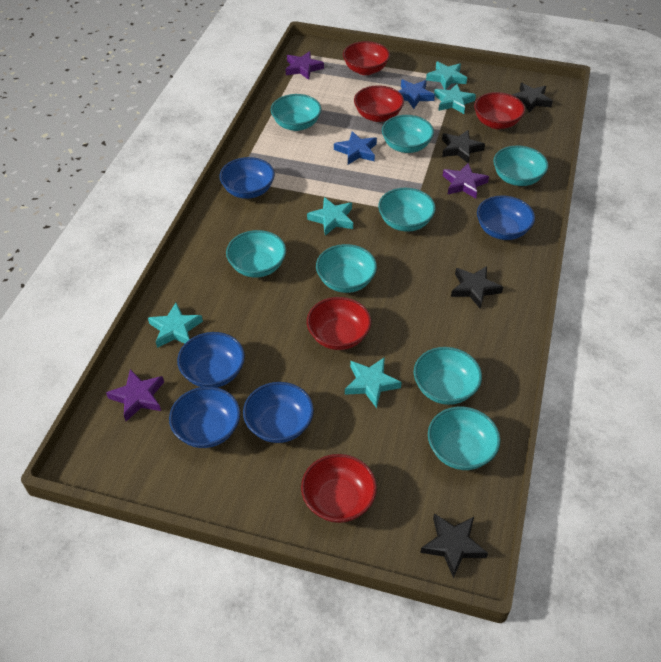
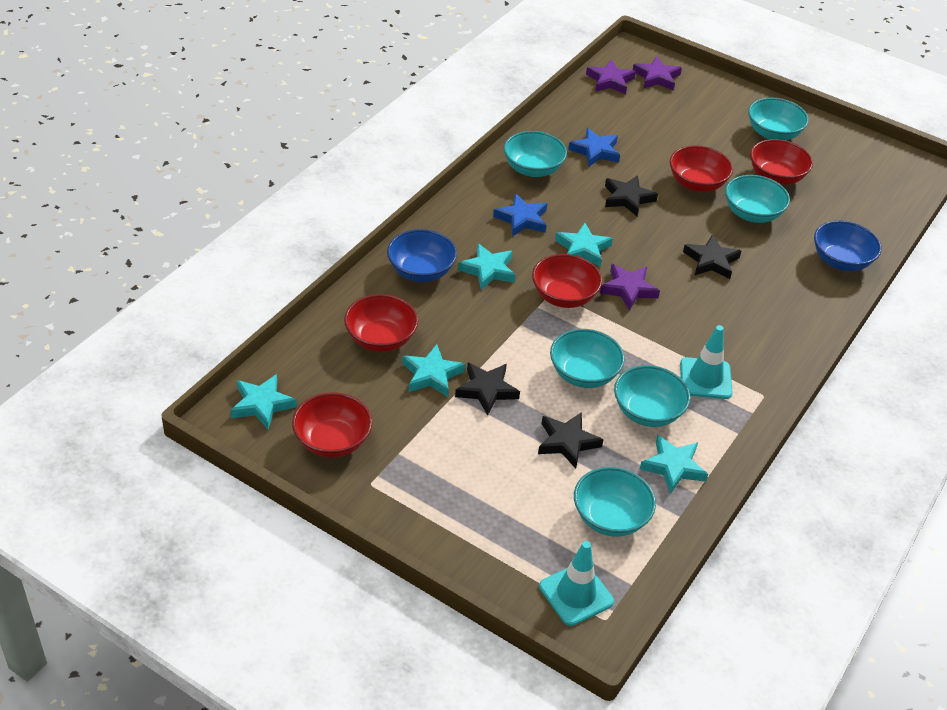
blue bowl: [169,387,240,448] [177,332,245,388] [219,157,275,199] [243,382,314,443] [477,196,535,240] = 5 -> [387,229,457,282] [814,220,881,271] = 2
turquoise bowl: [226,230,286,278] [271,94,321,131] [316,244,377,293] [378,188,436,232] [382,115,434,153] [414,347,482,405] [428,407,500,470] [493,145,548,186] = 8 -> [504,131,567,177] [550,329,625,388] [574,467,656,537] [614,365,690,427] [725,175,790,223] [748,98,809,140] = 6
turquoise traffic cone: none = 0 -> [539,541,614,626] [680,325,733,399] = 2

